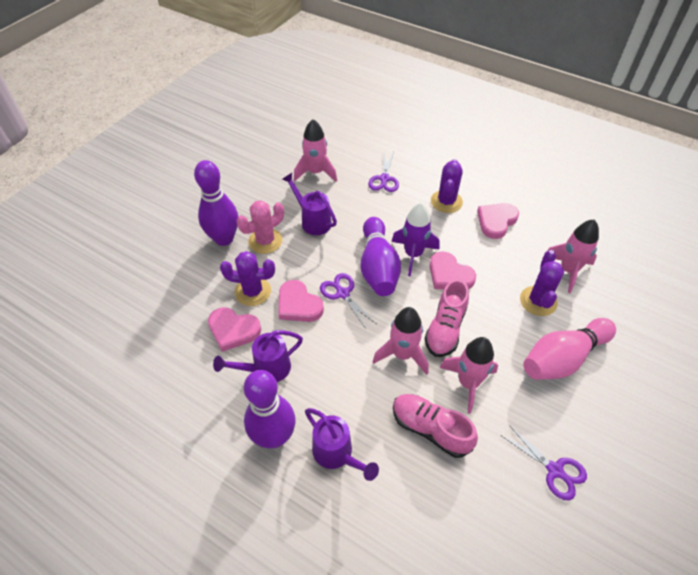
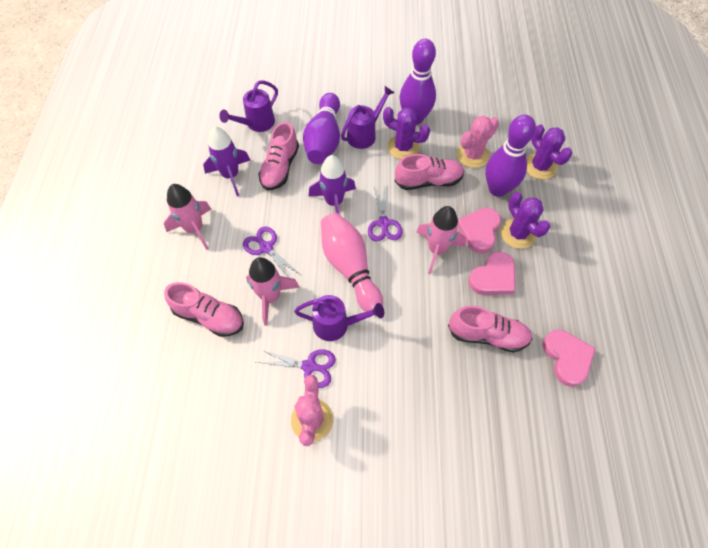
pink cactus: [237,200,284,254] = 1 -> [291,375,333,446] [457,116,499,168] = 2
pink heart: [208,307,261,352] [278,280,324,322] [429,251,476,290] [477,203,519,239] = 4 -> [457,208,501,254] [468,251,515,295] [543,330,596,387] = 3
pink rocket: [294,119,337,182] [373,307,429,375] [439,337,498,414] [547,219,599,293] = 4 -> [164,184,211,250] [246,257,300,326] [416,206,466,275] = 3
pink shoe: [393,394,478,458] [425,279,469,357] = 2 -> [164,282,244,337] [258,122,299,190] [395,154,464,190] [448,306,532,353] = 4
purple rocket: [392,203,439,276] = 1 -> [203,126,250,196] [309,155,356,215] = 2

